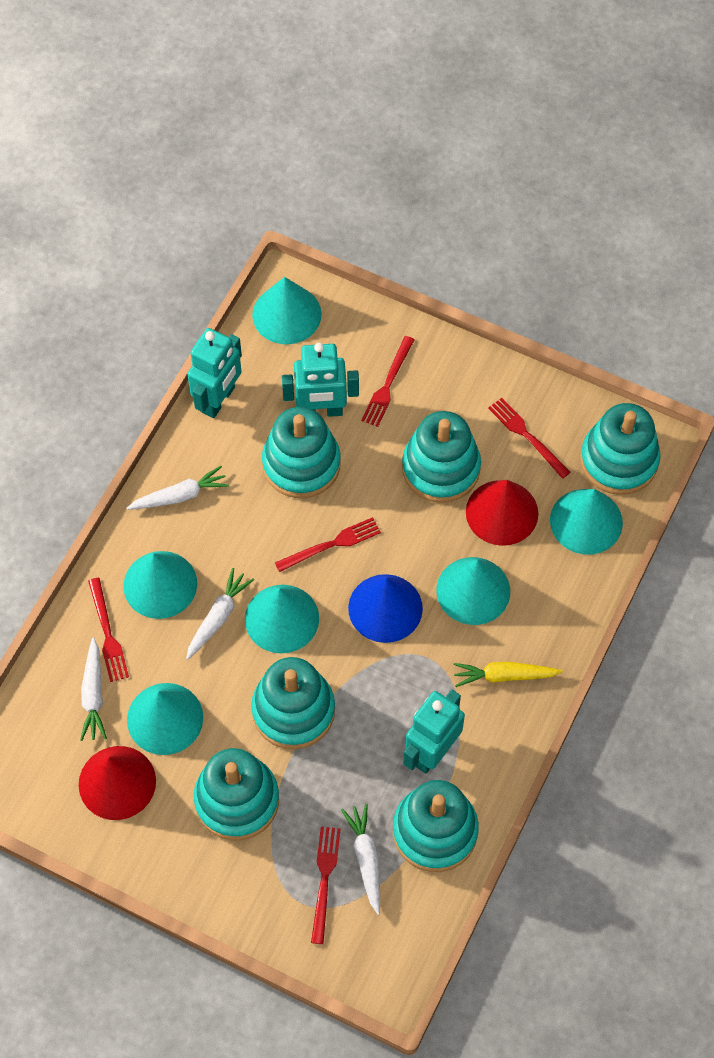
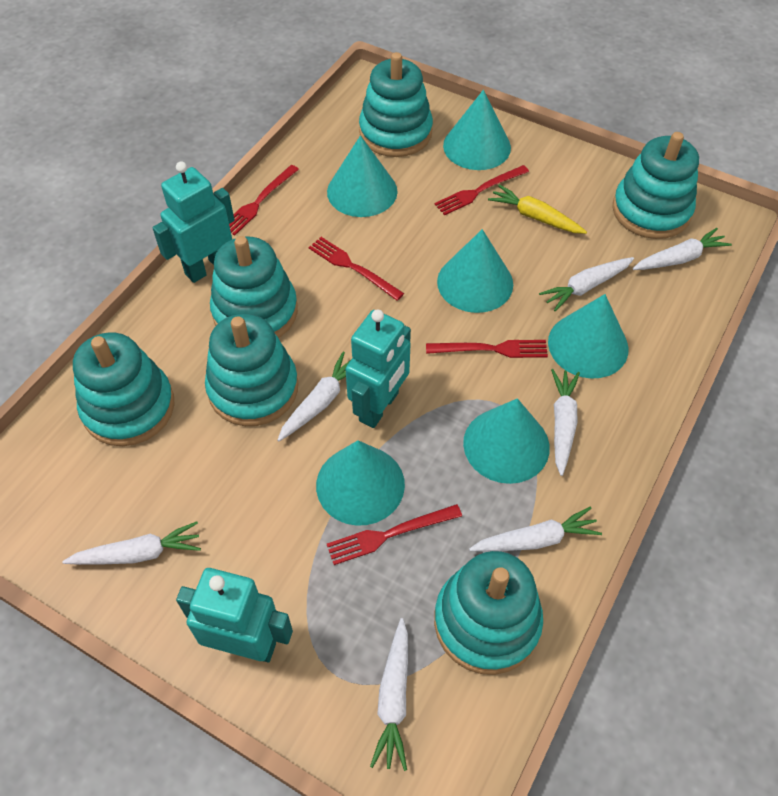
blue cone: [348,574,423,643] = 1 -> none = 0
red cone: [79,746,156,820] [466,480,538,546] = 2 -> none = 0
white carrot: [80,637,107,741] [127,466,229,510] [186,568,254,660] [341,803,380,915] = 4 -> [62,521,201,565] [278,352,351,441] [370,618,408,771] [469,507,602,552] [539,257,634,311] [551,369,580,476] [633,228,732,270] = 7

